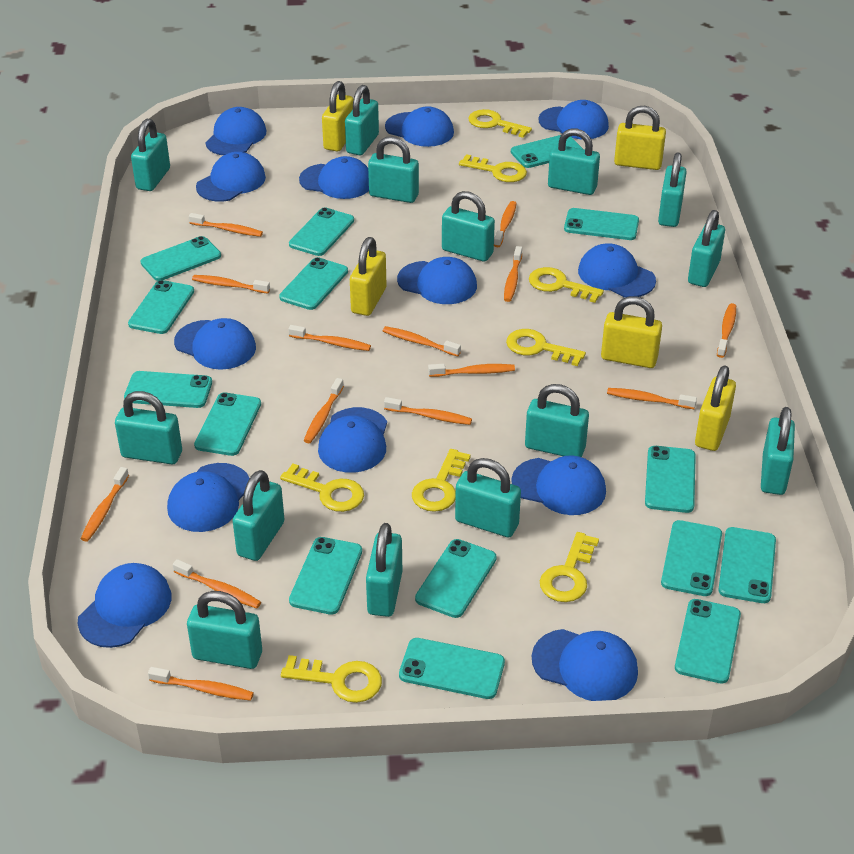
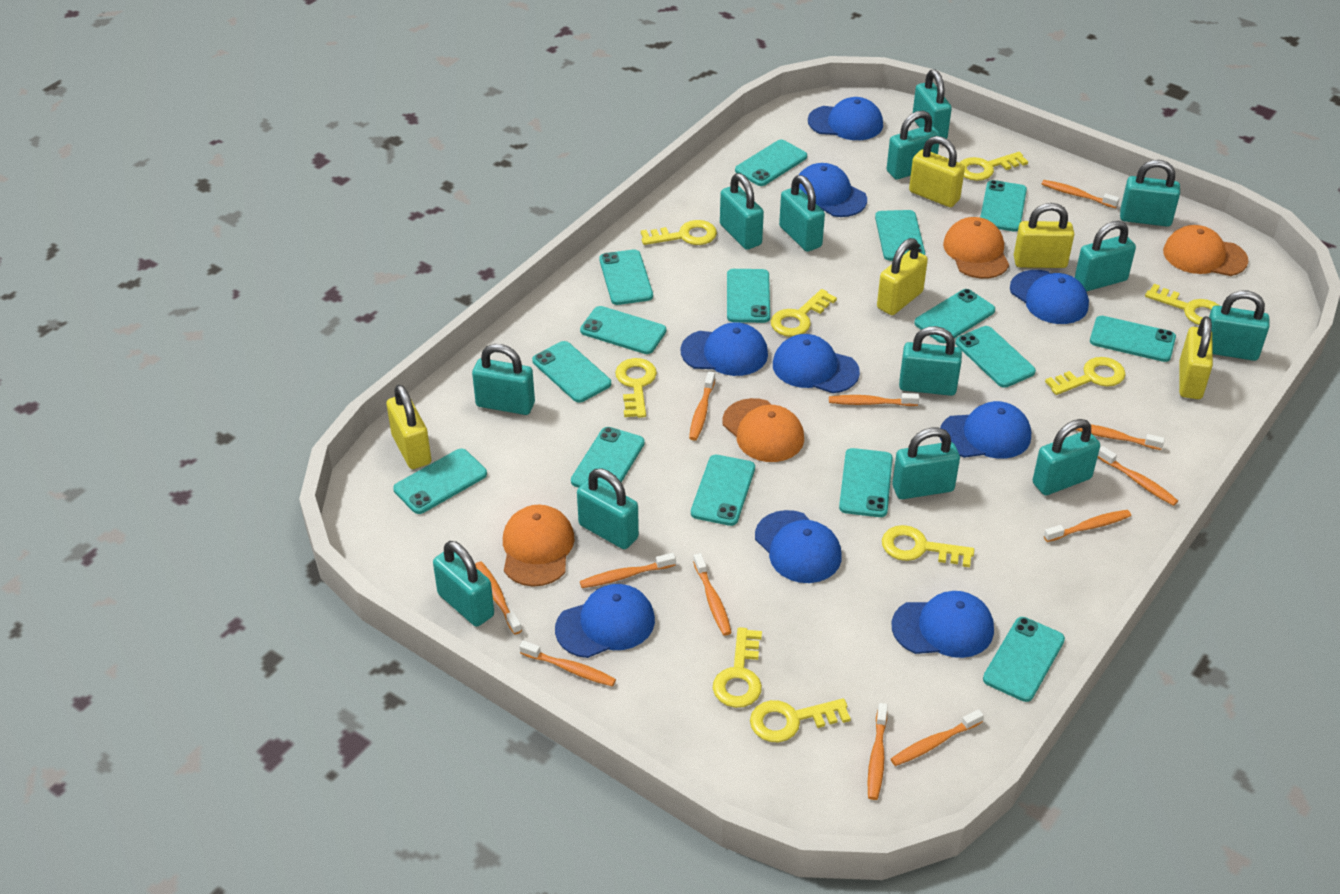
blue cap: [78,563,172,648] [167,463,250,532] [174,318,256,370] [196,152,266,202] [205,107,266,155] [299,156,369,199] [318,407,387,473] [385,106,454,147] [397,257,477,304] [511,456,606,515] [532,629,638,701] [538,100,609,139] [578,243,656,298] = 13 -> [555,584,655,658] [681,322,768,376] [755,510,842,583] [773,334,860,393] [799,163,867,217] [808,97,883,140] [892,591,994,658] [940,401,1031,459] [1010,270,1089,324] = 9
orange cap: none = 0 -> [503,505,575,586] [722,398,804,462] [943,217,1009,279] [1163,225,1249,276] = 4
orange toothbrush: [81,467,129,542] [148,667,254,701] [173,559,261,609] [189,213,263,237] [192,275,270,294] [288,325,371,351] [304,378,344,443] [383,326,461,356] [384,397,472,425] [428,364,515,377] [494,201,517,247] [504,246,522,302] [607,388,697,409] [717,303,736,358] = 14 -> [475,561,522,634] [519,641,616,686] [580,553,676,588] [689,371,715,441] [693,553,732,636] [829,393,919,406] [868,703,888,800] [891,709,984,766] [1042,180,1120,208] [1044,510,1131,542] [1076,424,1165,450] [1097,446,1178,506] = 12
turquoise padlock: [115,391,182,464] [131,119,170,191] [187,591,262,669] [233,470,284,561] [345,85,379,155] [366,523,402,617] [368,137,419,203] [442,191,495,262] [455,458,521,537] [525,384,589,457] [548,129,600,195] [658,152,687,227] [688,210,725,287] [761,407,795,495] = 14 -> [433,541,494,627] [472,344,535,415] [577,469,639,549] [720,173,764,250] [779,175,825,252] [887,111,940,179] [892,428,960,499] [899,326,962,396] [913,69,952,139] [1033,419,1100,495] [1075,221,1136,291] [1120,160,1180,227] [1209,291,1269,361] = 13
yellow key: [280,464,364,512] [281,655,382,703] [412,449,471,512] [459,154,527,182] [468,109,532,138] [506,329,586,366] [529,267,604,303] [540,532,599,602] = 8 -> [615,358,657,418] [641,220,717,245] [713,627,762,708] [750,698,851,742] [771,289,837,337] [882,525,974,567] [960,152,1028,181] [1045,357,1126,395] [1145,284,1220,325] = 9

